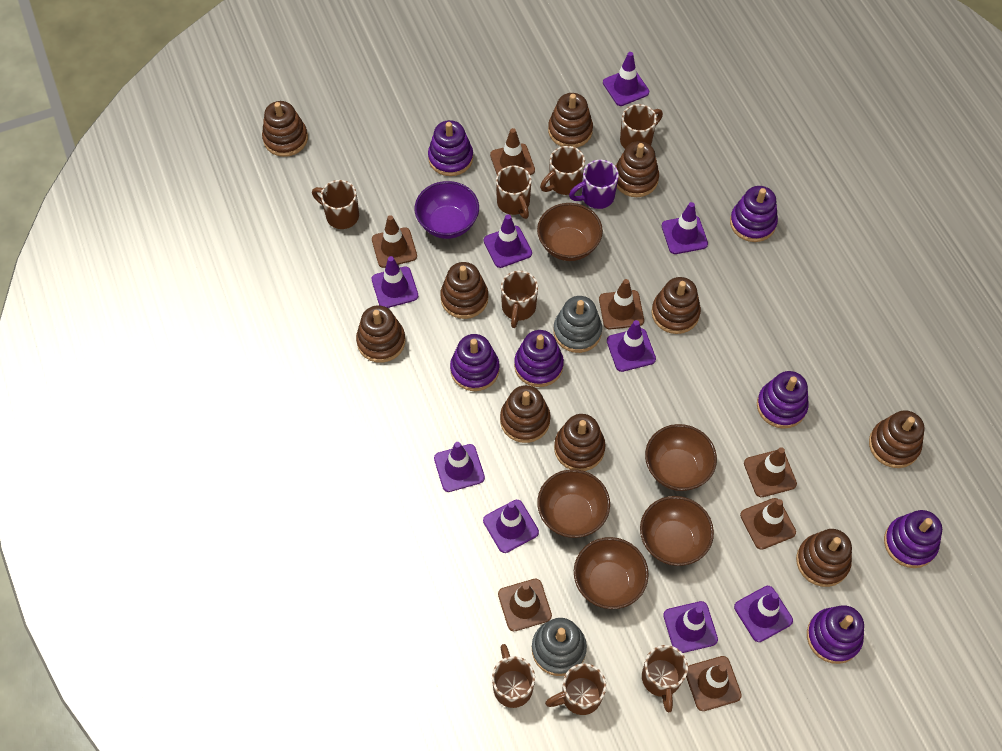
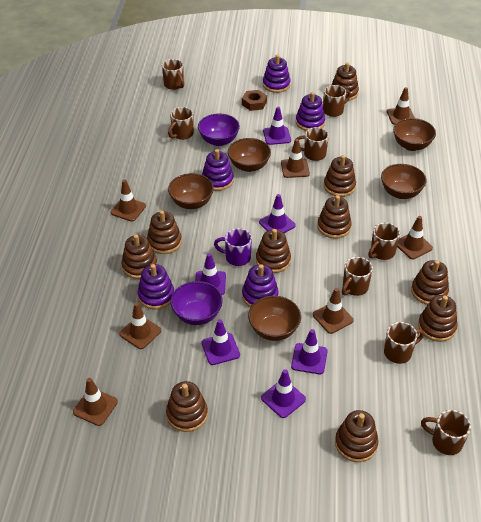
brown nut: none = 0 -> [242,90,267,111] = 1
grey stacking toy: [532,618,587,676] [553,296,602,353] = 2 -> none = 0
purple bowl: [415,181,479,239] = 1 -> [171,281,223,325] [198,114,240,146] = 2
purple stacking toy: [428,120,473,176] [450,334,500,391] [514,330,564,387] [730,186,778,242] [757,371,809,428] [807,605,864,664] [884,510,942,568] = 7 -> [138,264,174,309] [202,149,234,191] [242,264,279,307] [263,55,291,93] [296,92,325,131] = 5
purple traffic cone: [372,256,418,308] [434,442,485,492] [483,500,539,553] [484,214,532,268] [603,52,649,106] [607,320,656,372] [662,202,708,254] [663,601,718,653] [734,586,793,642] = 9 -> [195,253,226,295] [201,319,240,365] [259,194,296,233] [261,369,306,418] [263,107,291,145] [291,329,327,374] = 6

